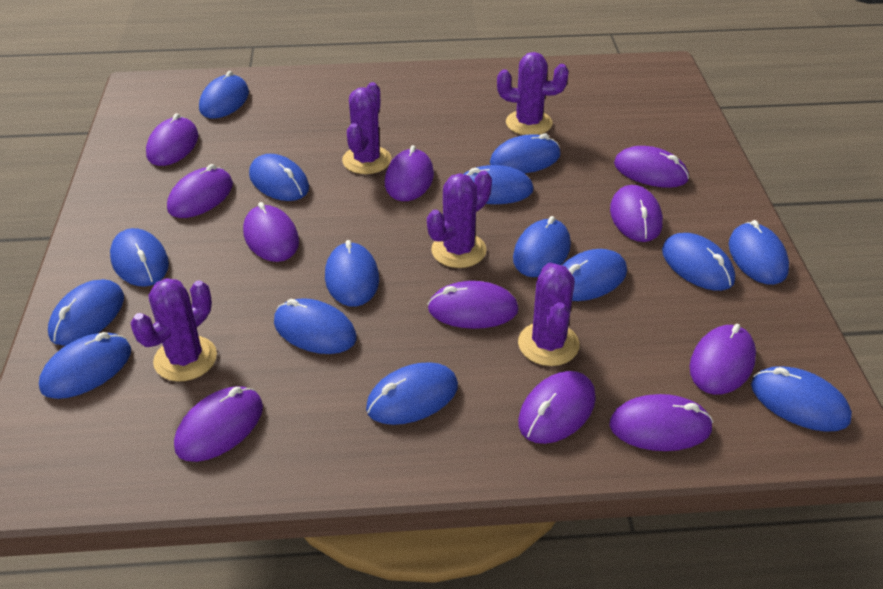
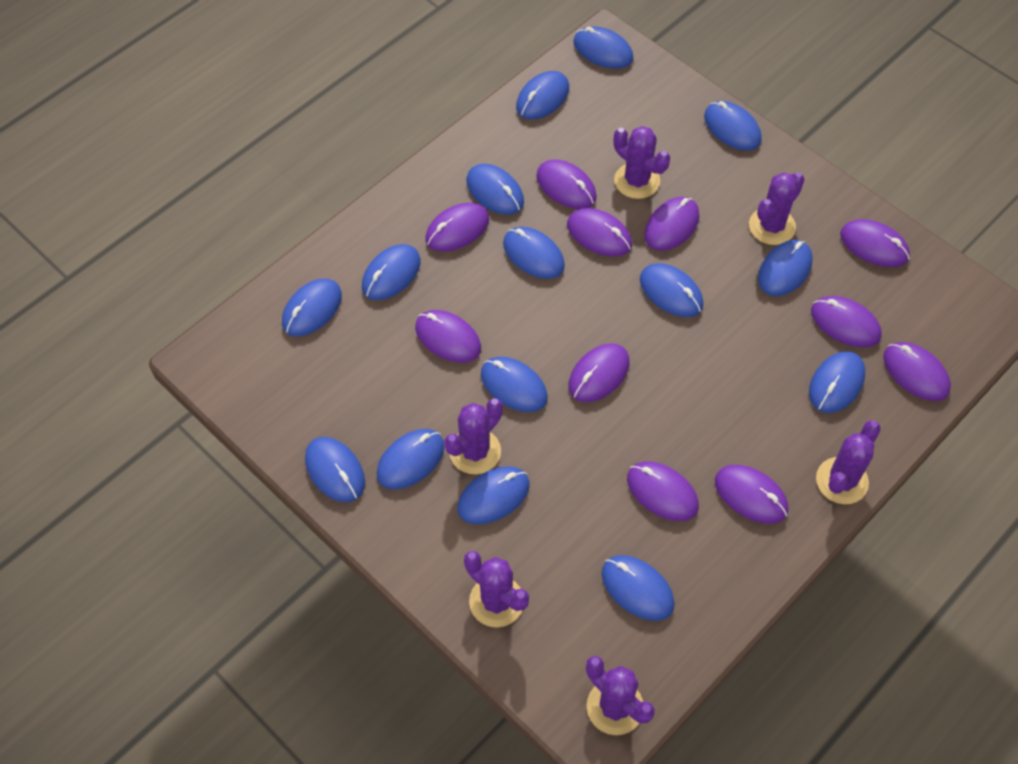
purple cactus: [131,278,217,382] [342,82,391,174] [427,171,492,268] [497,52,569,135] [518,263,580,366] = 5 -> [444,398,503,474] [464,551,529,628] [586,656,655,735] [613,126,670,199] [749,172,805,245] [816,420,881,504] = 6

